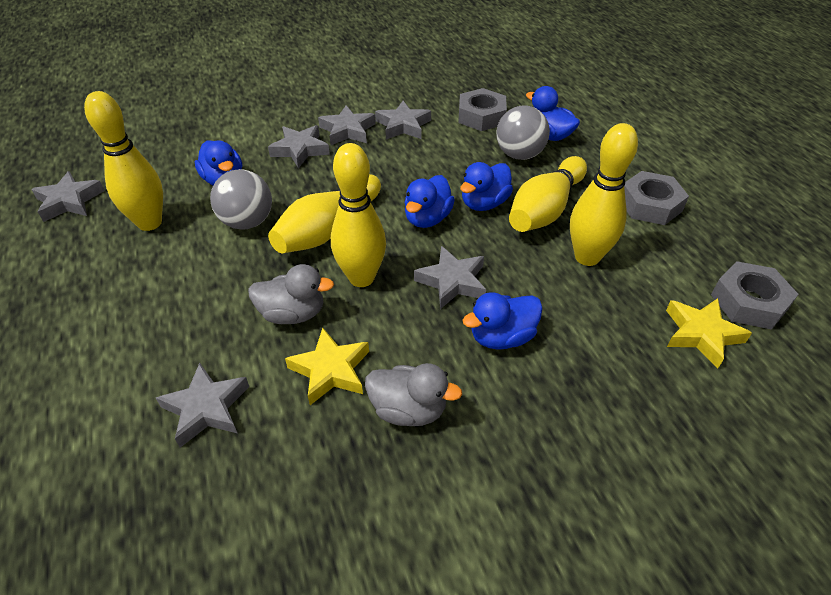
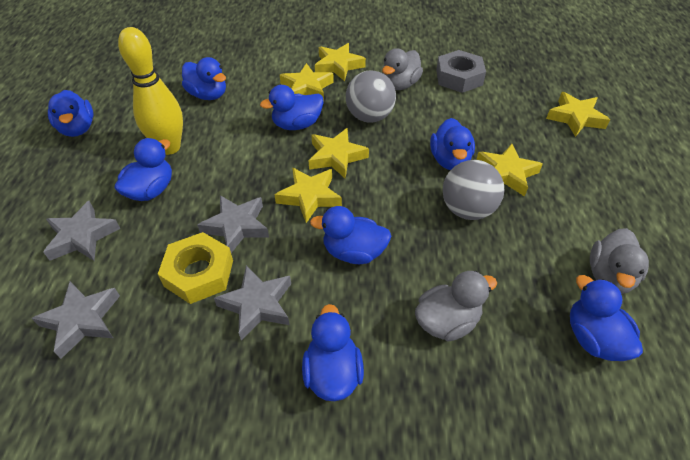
blue duck: [195,140,242,185] [405,175,455,228] [460,162,513,211] [462,292,543,350] [526,86,580,141] = 5 -> [48,90,94,137] [114,138,172,201] [182,57,226,100] [260,85,324,130] [302,304,364,401] [310,206,392,264] [430,118,475,170] [570,275,643,361] = 8
grey duck: [248,264,334,324] [365,363,462,426] = 2 -> [382,48,423,90] [415,271,497,342] [590,228,649,294] = 3
grey nut: [458,88,507,131] [624,171,689,225] [711,261,799,330] = 3 -> [436,50,486,93] = 1
grey star: [31,171,105,222] [156,363,249,448] [268,125,330,169] [318,105,376,145] [375,101,431,139] [414,246,486,309] = 6 -> [31,282,120,359] [43,201,121,261] [197,195,269,253] [214,265,291,340] = 4
yellow bowling pin: [84,91,163,231] [268,174,381,253] [331,143,386,287] [509,156,587,232] [570,123,638,266] = 5 -> [118,27,183,155] = 1
yellow nut: none = 0 -> [158,232,233,304] = 1
yellow star: [285,328,369,405] [666,298,752,368] = 2 -> [274,167,342,223] [280,63,334,101] [308,128,369,179] [315,43,366,81] [476,144,543,197] [546,92,610,137] = 6

